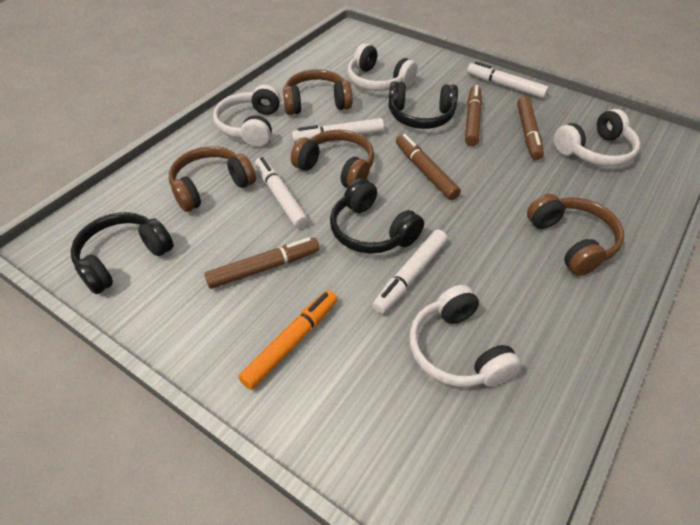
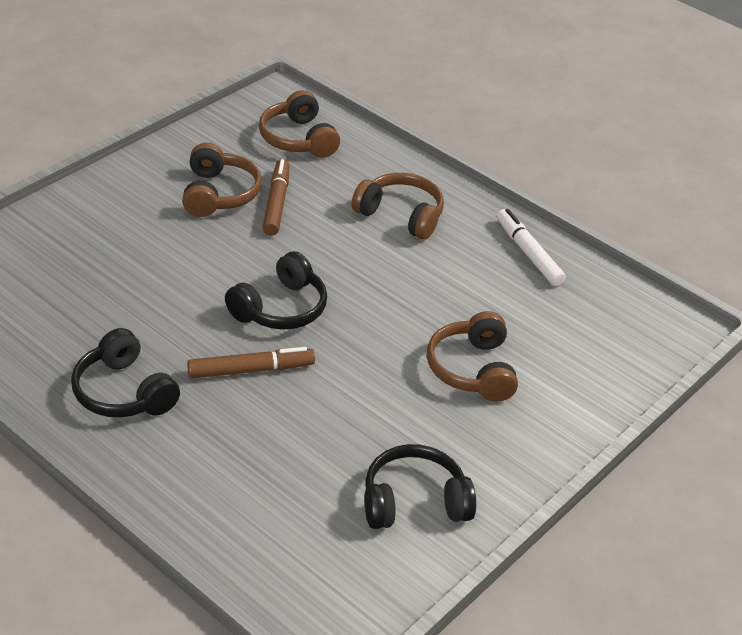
brown marker: [204,237,320,289] [396,134,461,200] [465,85,482,146] [517,96,544,160] = 4 -> [187,347,315,378] [262,159,290,236] = 2
orange marker: [238,290,337,390] = 1 -> none = 0
white headphones: [213,85,281,147] [347,43,417,91] [409,285,522,387] [554,109,640,166] = 4 -> none = 0
white marker: [255,157,309,229] [292,118,384,143] [372,230,447,314] [467,62,549,99] = 4 -> [497,209,566,286] = 1

